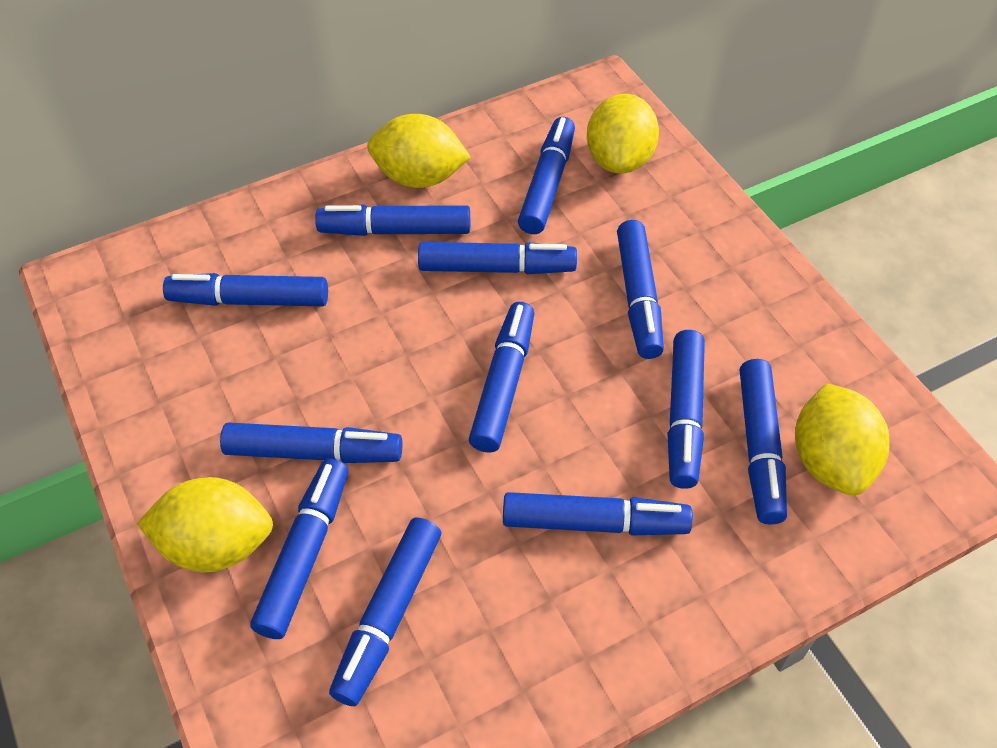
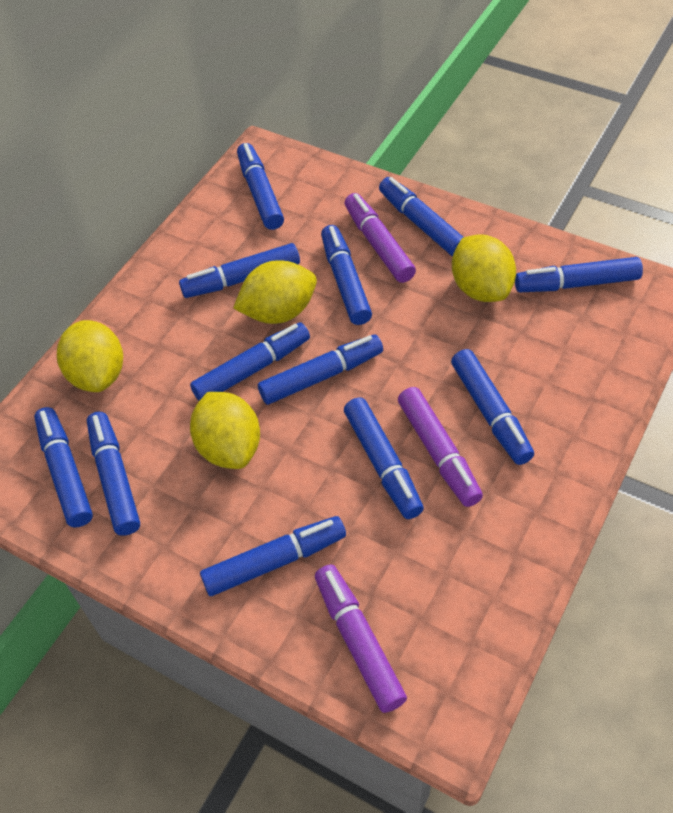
purple marker: none = 0 -> [315,564,407,713] [345,193,416,283] [398,387,483,507] = 3

